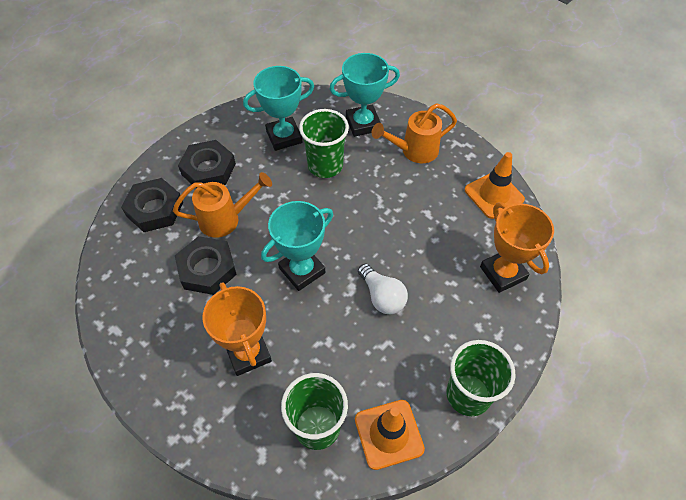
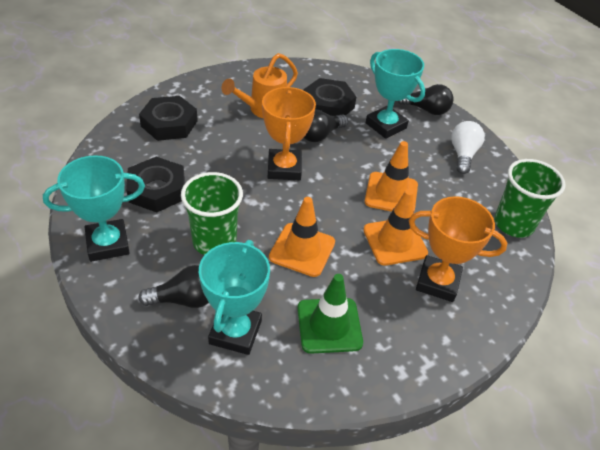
black light bulb: none = 0 -> [138,265,209,308] [304,109,348,142] [397,84,453,115] = 3
green cup: [281,373,348,450] [299,109,349,178] [447,340,516,416] = 3 -> [181,172,243,255] [494,159,566,238] = 2
green traffic cone: none = 0 -> [297,274,363,354] = 1
orange traffic cone: [355,400,425,470] [465,152,525,219] = 2 -> [269,197,335,277] [363,189,428,266] [365,141,418,212] = 3
orange watering can: [173,172,272,238] [372,103,457,163] = 2 -> [221,53,298,118] = 1

